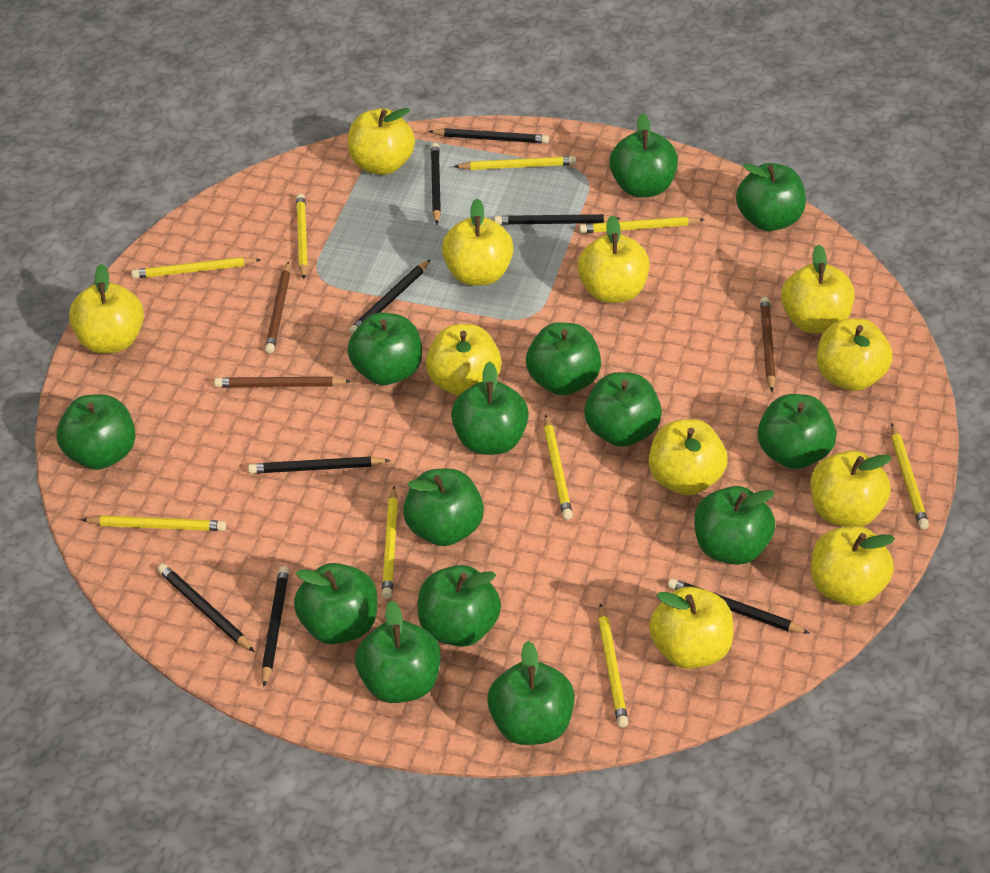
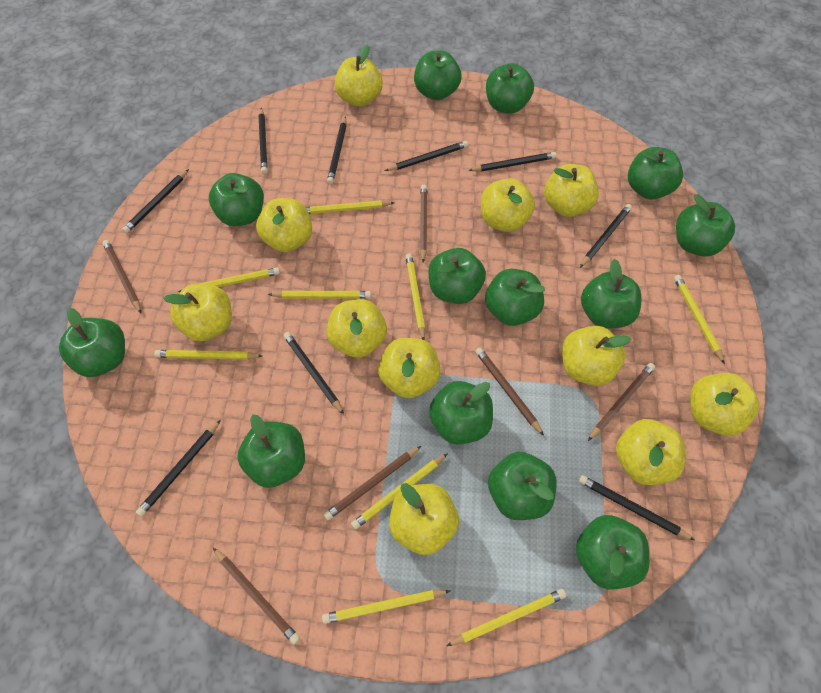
black pencil: [157,564,254,652] [248,457,391,474] [262,566,289,687] [349,259,431,335] [428,128,549,144] [431,143,441,224] [494,214,621,225] [668,578,810,634] = 8 -> [122,169,189,234] [136,420,221,517] [259,108,268,174] [283,332,344,414] [327,116,347,184] [385,141,468,171] [468,152,557,172] [579,475,695,540] [580,204,632,268] = 9
brown pencil: [214,377,352,387] [265,262,290,354] [760,297,776,392] = 3 -> [102,240,141,313] [213,548,300,644] [323,446,421,521] [420,185,427,263] [475,347,544,436] [588,363,655,441] = 6
green apple: [57,394,136,470] [294,563,377,644] [347,313,422,385] [355,600,441,703] [403,468,484,546] [418,565,501,647] [451,362,529,455] [488,641,575,745] [526,322,601,395] [584,372,662,447] [610,113,678,197] [694,486,775,565] [736,163,806,231] [758,394,836,469] = 14 -> [59,308,125,377] [209,173,264,226] [237,414,305,488] [414,50,461,100] [428,248,486,304] [429,381,493,445] [485,269,545,326] [486,63,534,114] [488,452,557,520] [576,515,649,589] [581,259,641,329] [628,147,683,199] [676,194,735,256] = 13

